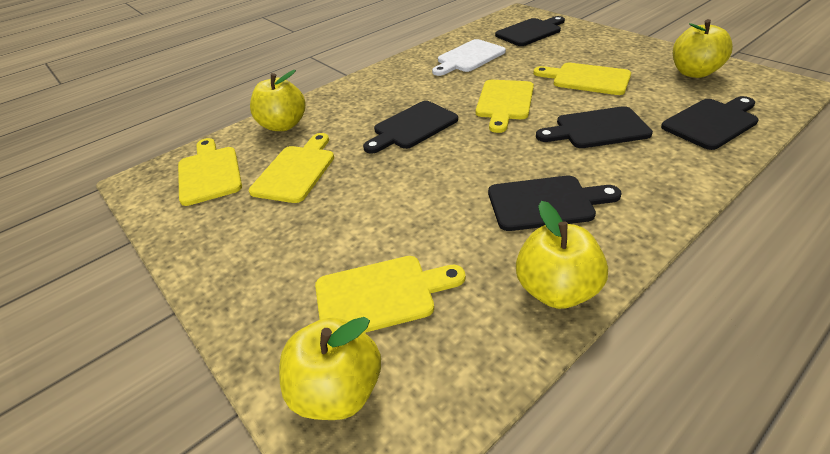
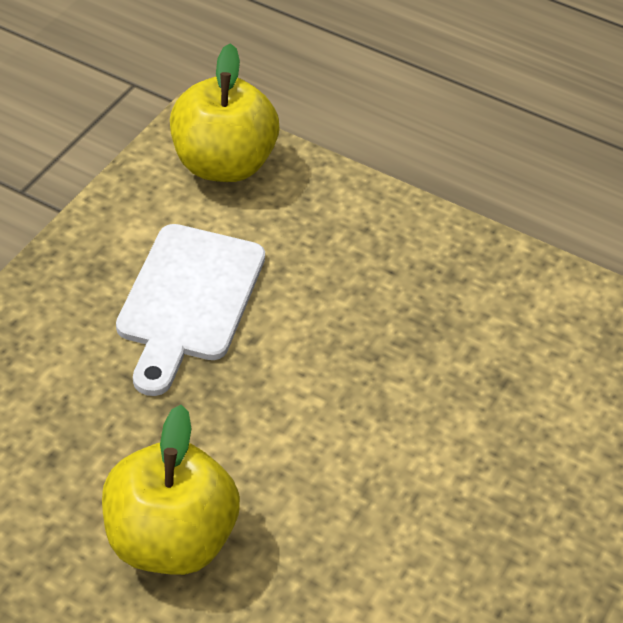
black cutting board: [363,101,458,154] [488,176,622,231] [495,16,565,46] [536,106,653,148] [661,96,759,150] = 5 -> none = 0
yellow apple: [250,70,306,131] [279,317,381,420] [516,201,608,309] [673,19,733,78] = 4 -> [102,405,240,575] [170,43,279,182] = 2
yellow cutting board: [178,138,242,206] [249,133,334,203] [315,256,465,333] [476,80,534,133] [533,63,631,95] = 5 -> none = 0

